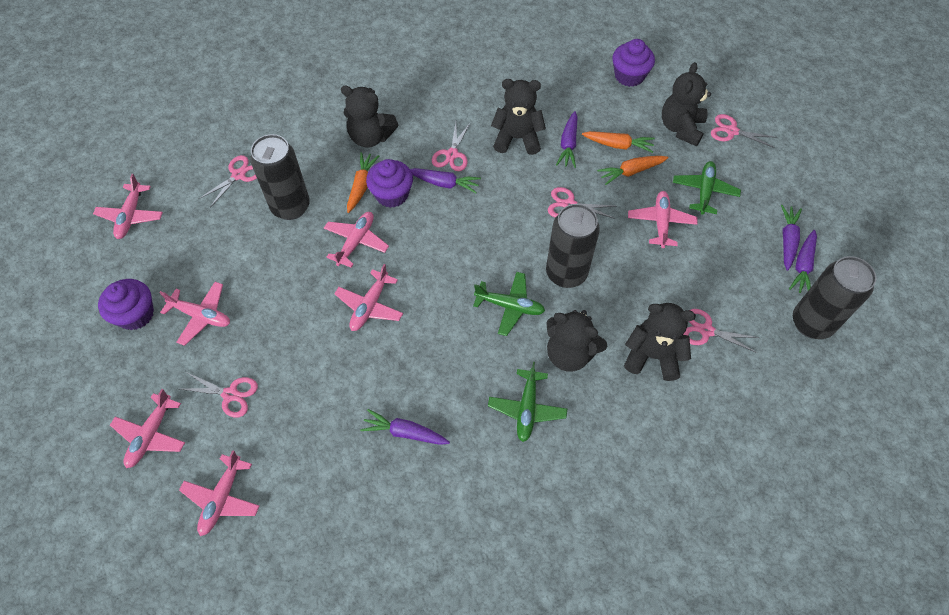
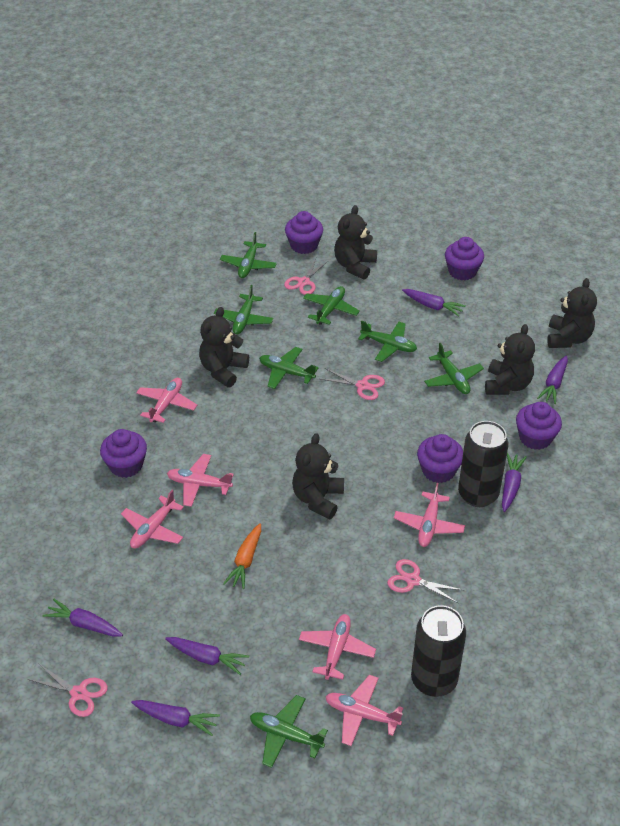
black can: [250,134,310,220] [546,204,600,288] [793,256,876,339] = 3 -> [411,605,466,697] [458,421,508,507] = 2
green plane: [473,272,545,336] [488,362,567,442] [673,161,741,215] = 3 -> [214,285,273,334] [220,232,277,278] [250,695,328,768] [259,347,319,389] [303,286,360,325] [358,320,417,362] [424,343,484,394] = 7
orange carrot: [347,152,379,213] [582,131,655,153] [597,156,668,185] = 3 -> [223,523,261,589] = 1
pink plane: [93,174,163,239] [110,389,185,468] [159,282,230,346] [179,450,260,536] [324,212,389,268] [334,264,403,331] [628,191,698,248] = 7 -> [121,490,184,548] [136,378,197,423] [167,454,234,507] [299,614,376,680] [325,675,403,746] [394,483,465,547] = 6
pink scissors: [181,372,258,418] [199,155,257,208] [432,122,471,171] [548,187,616,219] [683,309,760,353] [711,114,777,148] = 6 -> [28,664,108,717] [284,258,329,295] [321,368,385,400] [387,559,463,604] = 4
purple carrot: [360,409,450,445] [410,168,481,193] [556,111,577,168] [781,205,802,271] [789,230,817,293] = 5 -> [43,599,123,637] [131,700,220,736] [165,637,249,675] [402,289,466,316] [502,453,527,512] [537,355,568,404] = 6
purple cupcake: [98,279,154,330] [366,159,413,208] [612,39,655,87] = 3 -> [100,429,147,478] [285,211,323,254] [417,434,463,483] [445,237,484,281] [516,402,562,450] = 5

